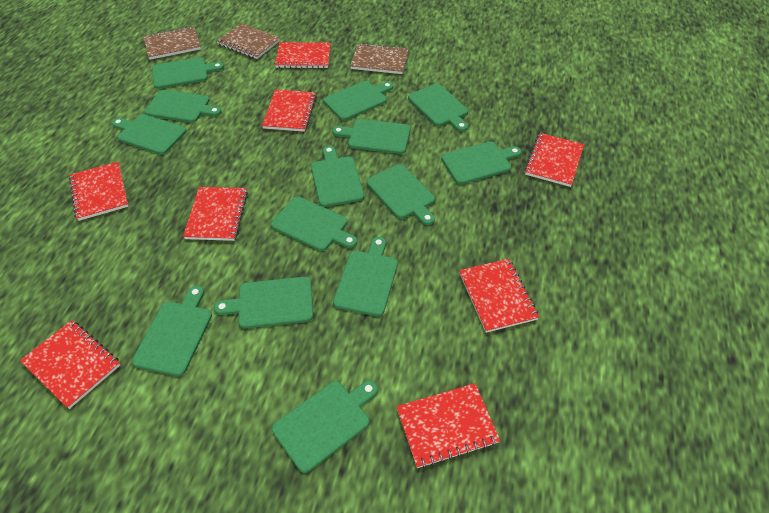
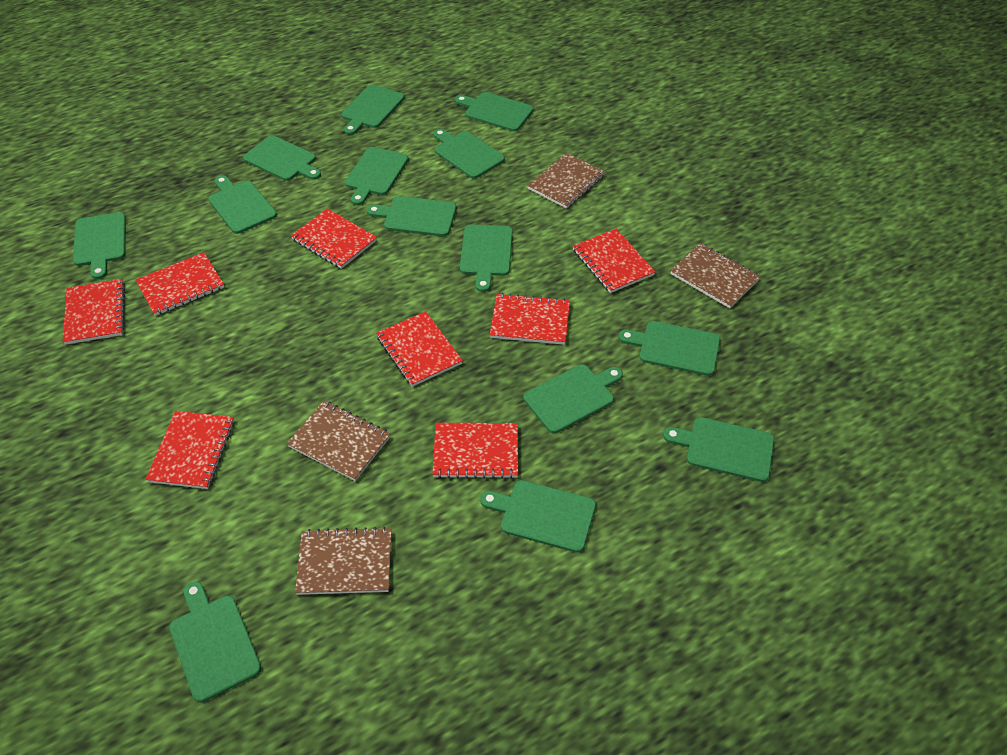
brown notebook: [143,26,201,60] [217,23,280,59] [350,43,408,74] = 3 -> [287,401,391,481] [295,527,392,595] [527,153,605,209] [670,243,761,308] = 4

